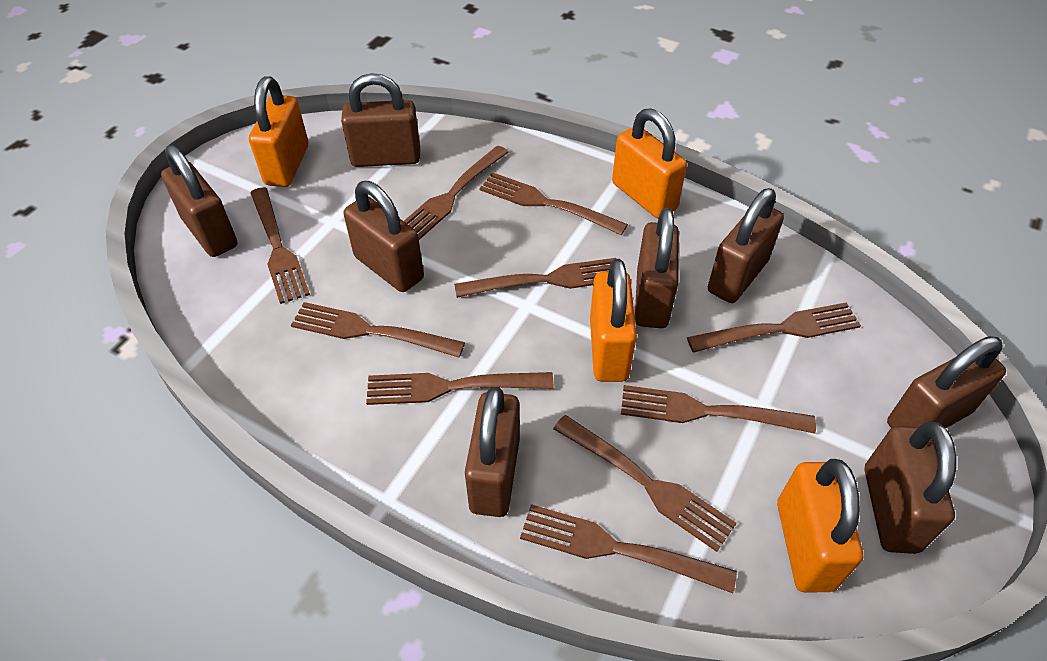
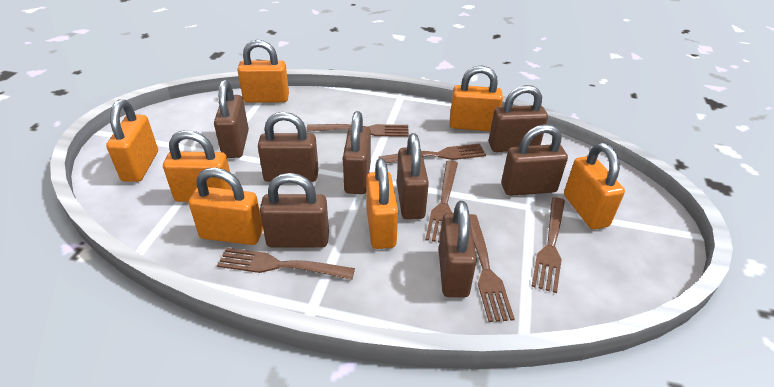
brown fork: [250,187,310,304] [291,302,465,358] [366,372,554,405] [404,146,509,240] [454,258,616,298] [479,172,628,235] [520,504,737,593] [553,415,736,552] [621,385,816,434] [687,302,861,353] = 10 -> [217,248,355,280] [306,124,409,137] [379,144,486,163] [425,160,458,242] [469,214,515,322] [532,197,565,293] = 6
orange padlock: [249,76,308,187] [590,259,637,382] [612,108,687,219] [777,459,863,593] = 4 -> [106,99,158,182] [163,130,233,202] [188,168,263,245] [238,40,289,103] [366,158,398,249] [450,66,503,131] [564,143,625,230] = 7

